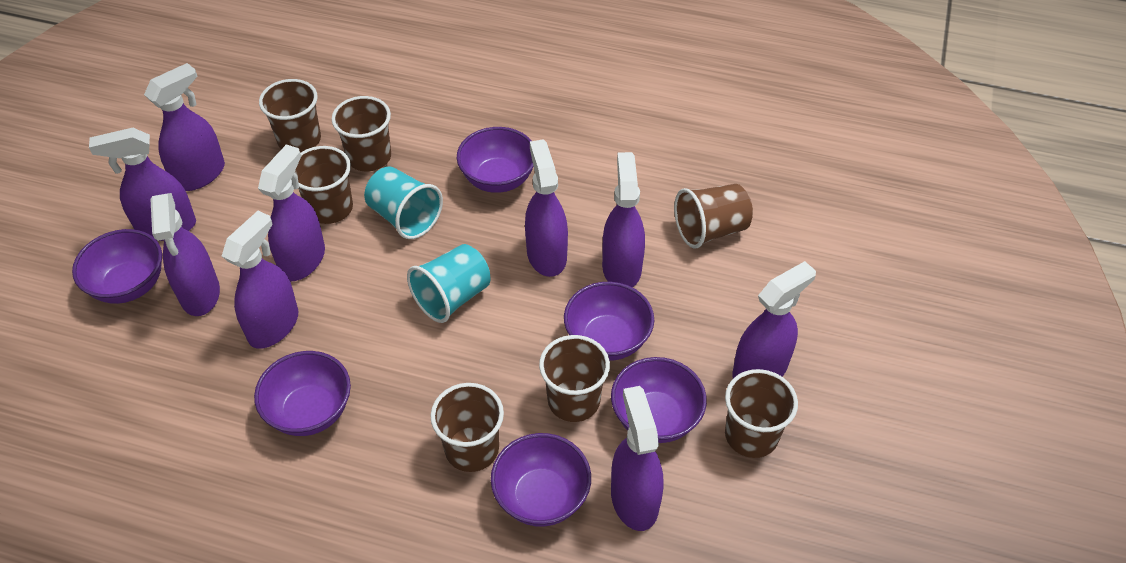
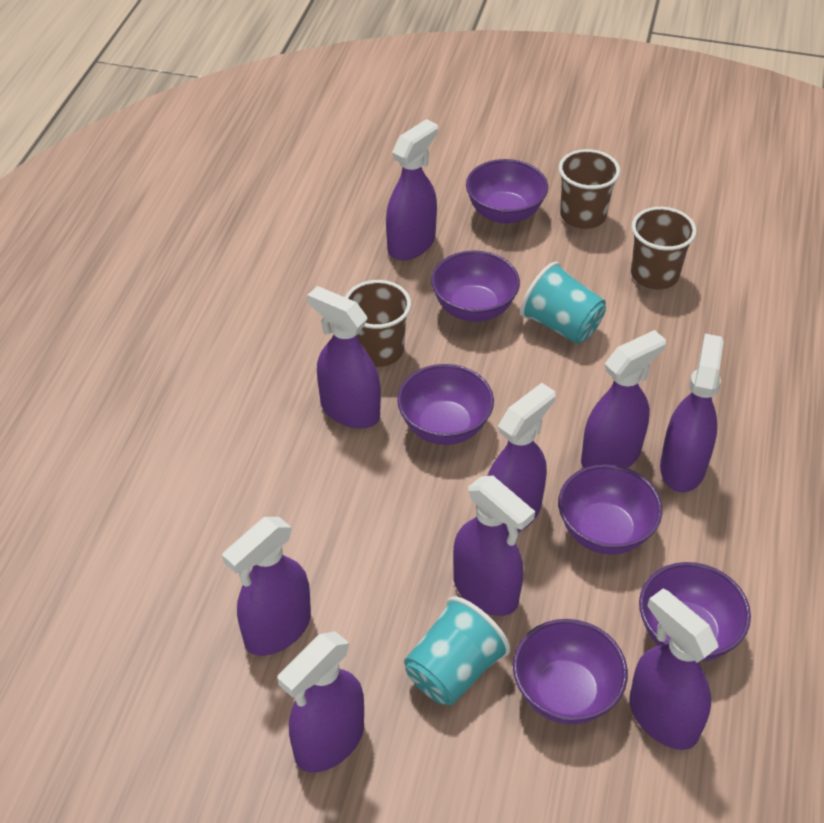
brown cup: [259,79,321,153] [294,146,353,224] [331,96,391,171] [430,383,504,472] [539,335,610,422] [674,184,753,249] [725,369,798,458] = 7 -> [345,280,411,367] [559,149,620,229] [631,207,697,289] = 3

